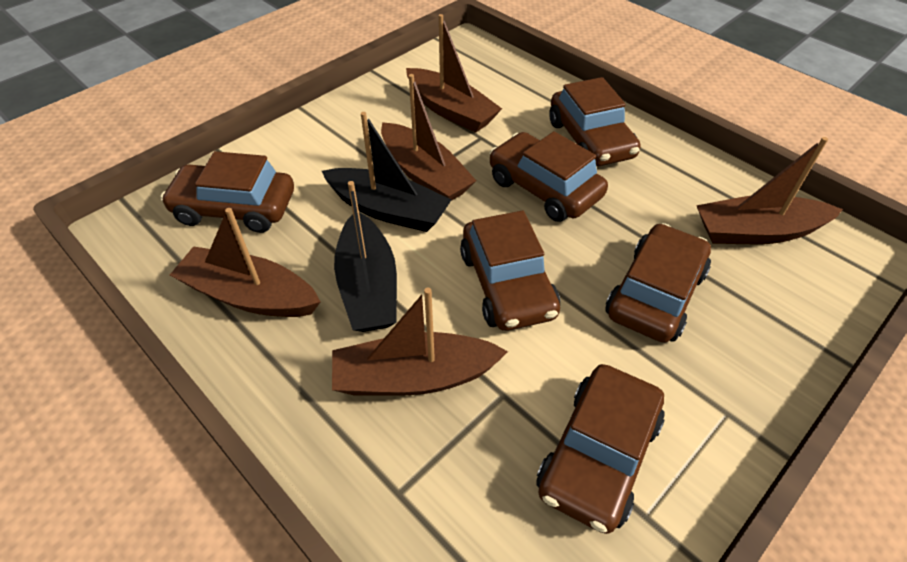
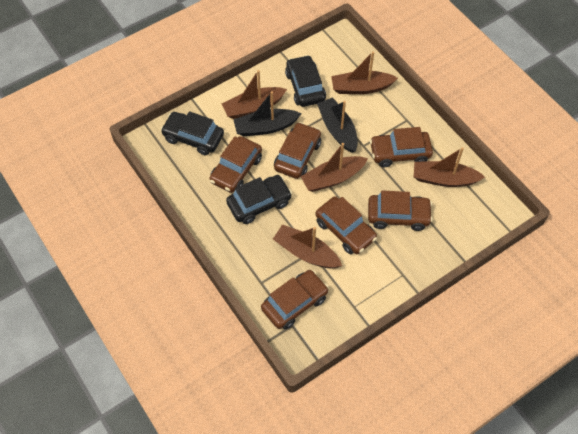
black car: none = 0 -> [161,111,224,155] [226,175,292,224] [285,55,326,107] = 3

